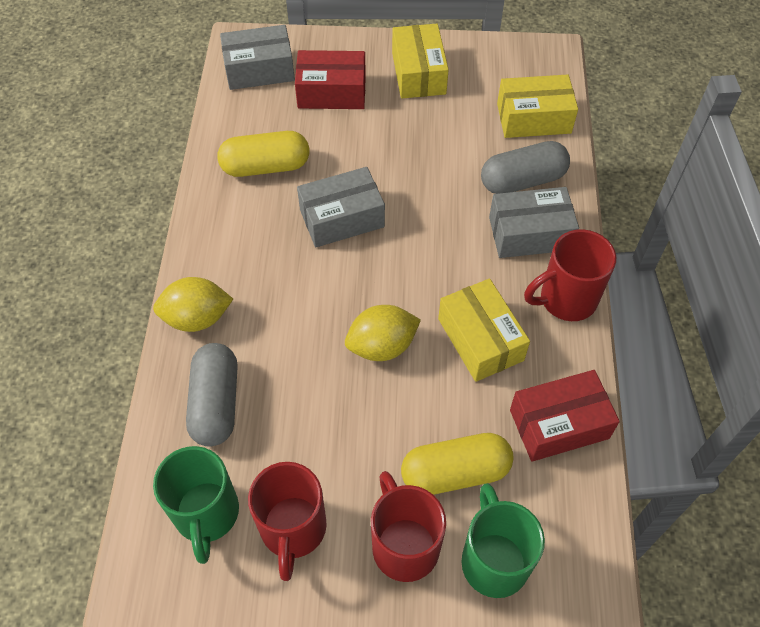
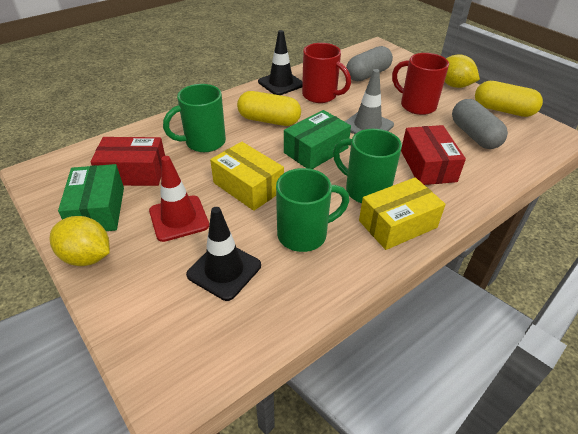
black traffic cone: none = 0 -> [186,207,261,301] [258,30,303,95] = 2
green box: none = 0 -> [58,164,124,231] [284,110,351,169] = 2
green mug: [153,446,239,564] [461,483,545,598] = 2 -> [163,84,226,152] [276,168,349,252] [333,129,402,203] = 3
grey box: [220,25,295,90] [297,167,385,247] [489,187,579,258] = 3 -> none = 0
grey traffic cone: none = 0 -> [345,69,394,134] = 1
red mug: [248,462,327,581] [371,471,446,582] [524,229,616,321] = 3 -> [302,43,351,103] [392,53,449,115] = 2
red traffic cone: none = 0 -> [149,156,209,242] = 1
yellow box: [392,24,449,99] [438,278,530,382] [497,74,578,138] = 3 -> [210,142,284,211] [359,177,446,250] = 2

